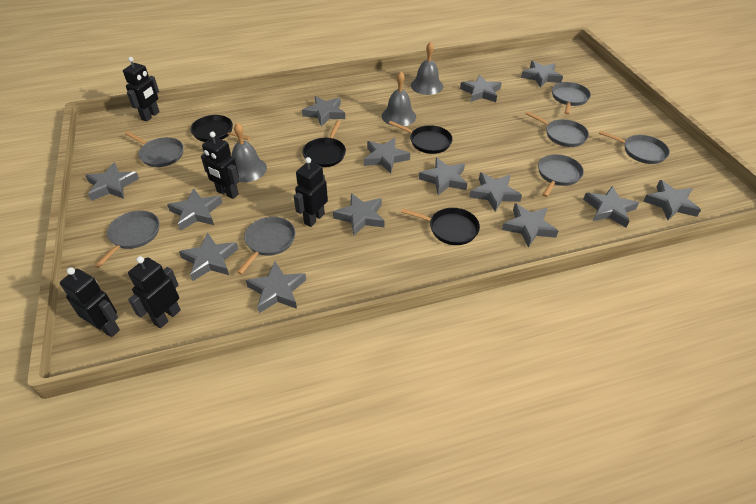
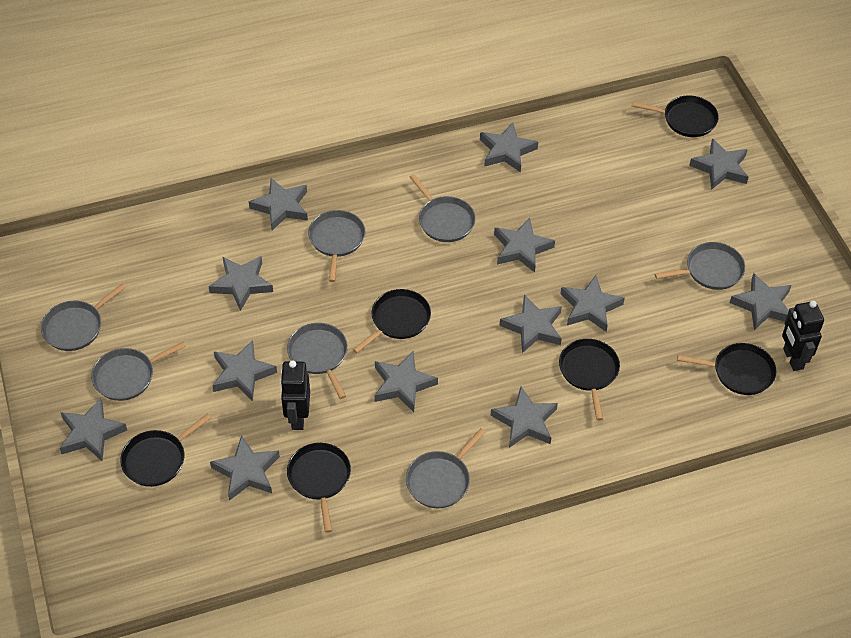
black pan: [190,115,251,142] [302,120,346,167] [389,121,453,154] [401,208,480,245] = 4 -> [121,413,212,487] [287,443,351,533] [353,289,431,353] [559,339,620,420] [632,95,719,137] [677,343,777,395] = 6
black robot: [60,267,120,337] [123,57,160,122] [128,256,181,328] [201,131,239,199] [294,157,328,227] = 5 -> [280,360,310,430] [782,301,824,371] = 2
grey bell: [232,123,267,182] [382,71,416,126] [411,42,443,95] = 3 -> none = 0
grey star: [85,162,139,201] [167,188,222,231] [179,233,238,281] [246,261,306,313] [302,96,345,127] [333,193,385,236] [364,138,410,173] [419,157,468,195] [460,75,502,102] [469,172,522,212] [502,203,558,248] [521,61,563,88] [583,186,639,228] [643,180,701,220] = 14 -> [60,398,127,461] [208,256,273,311] [210,435,280,501] [212,340,277,401] [249,178,308,230] [374,351,438,412] [480,122,538,173] [491,387,558,448] [494,218,555,273] [499,295,562,353] [560,275,625,332] [689,138,748,190] [730,273,791,330] = 13

